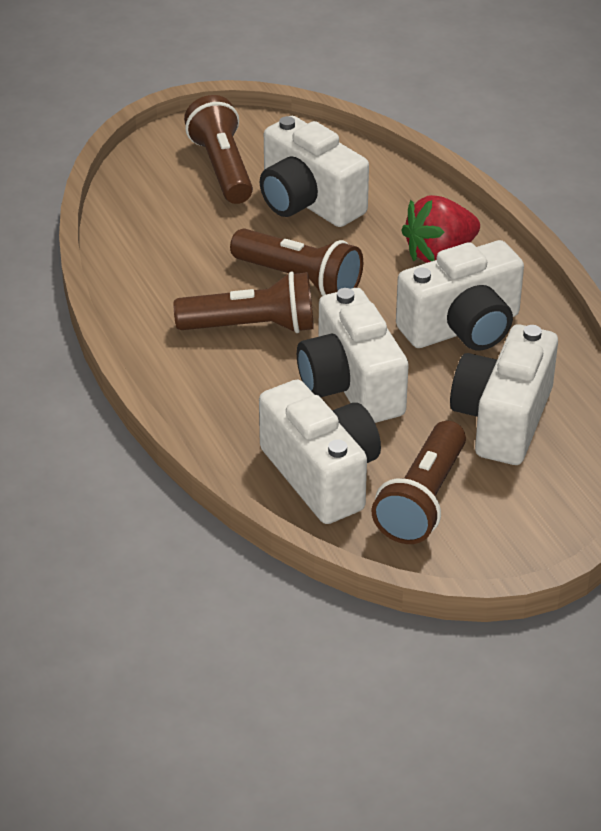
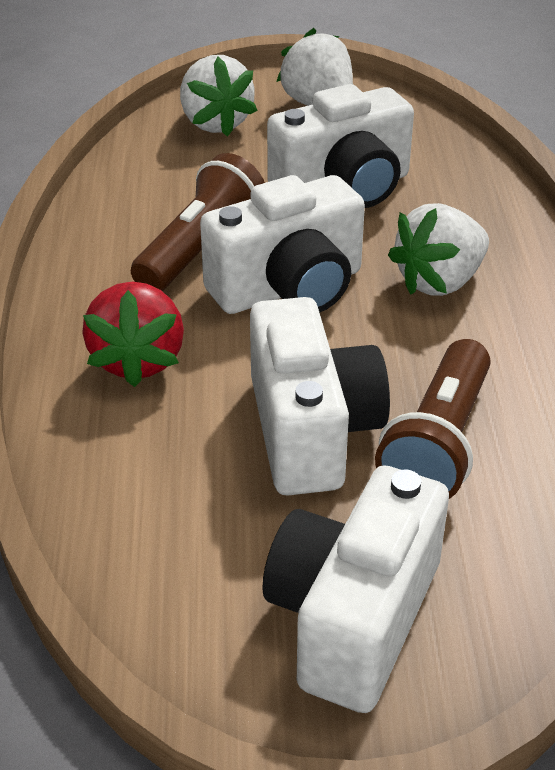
brown flashlight: [174,271,314,333] [184,95,253,204] [230,229,363,296] [371,421,466,544] = 4 -> [131,153,265,291] [375,339,490,499] = 2
white camera: [259,380,381,524] [260,116,369,227] [297,288,409,423] [396,240,524,351] [450,324,558,465] = 5 -> [200,175,365,314] [250,297,390,496] [262,465,449,713] [267,84,414,208] = 4
white strawberry: none = 0 -> [180,55,258,137] [276,28,353,106] [388,203,489,296] = 3

